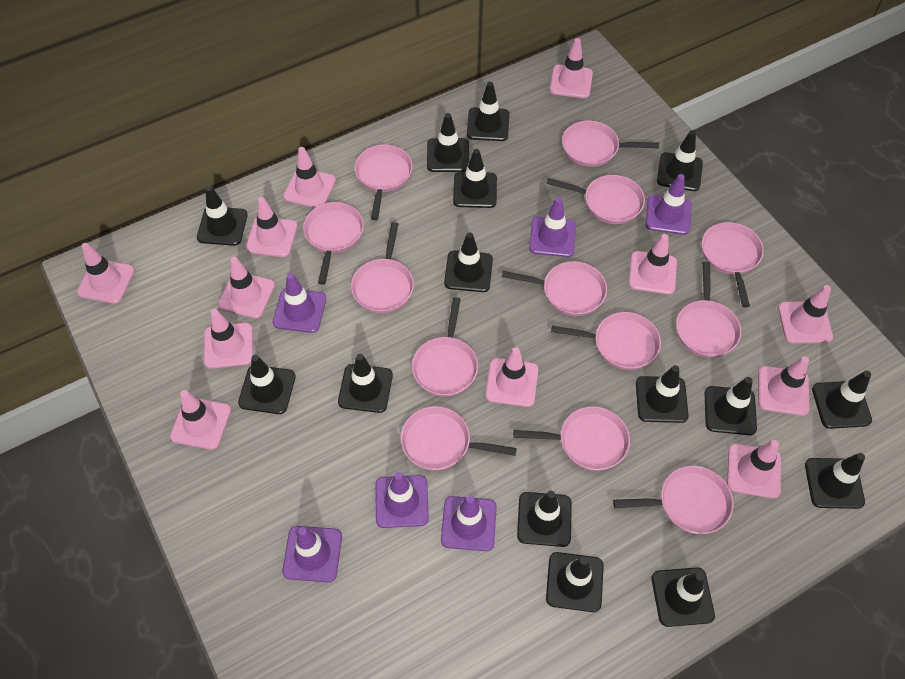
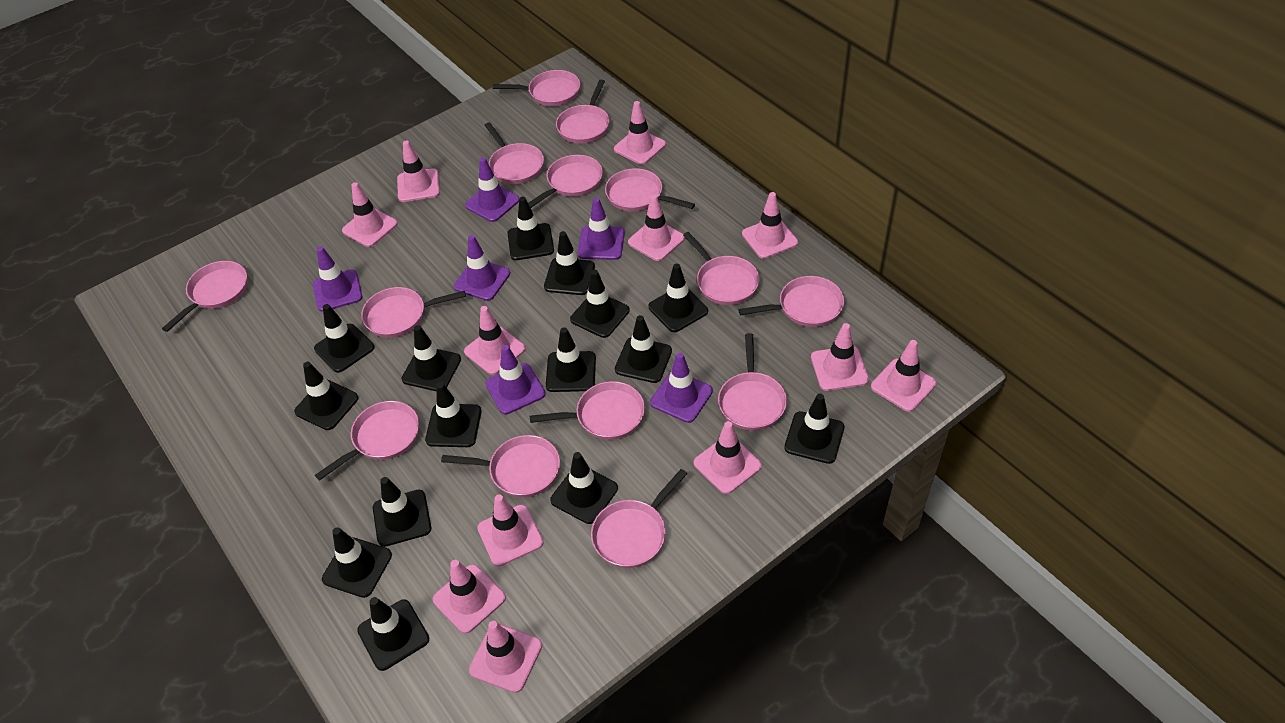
pink pan: [303,202,364,285] [351,222,414,313] [354,144,413,220] [401,406,517,471] [412,297,478,397] [502,261,607,316] [514,406,630,471] [546,175,645,224] [551,312,661,370] [562,121,659,167] [613,466,734,534] [676,262,741,358] [702,222,764,307] = 13 -> [162,261,247,332] [315,401,419,481] [361,287,466,338] [441,435,560,497] [484,122,544,184] [493,70,580,106] [528,155,603,208] [530,381,645,440] [556,80,610,144] [591,469,687,568] [605,168,695,211] [683,232,760,305] [718,333,787,431] [738,276,844,327] = 14

